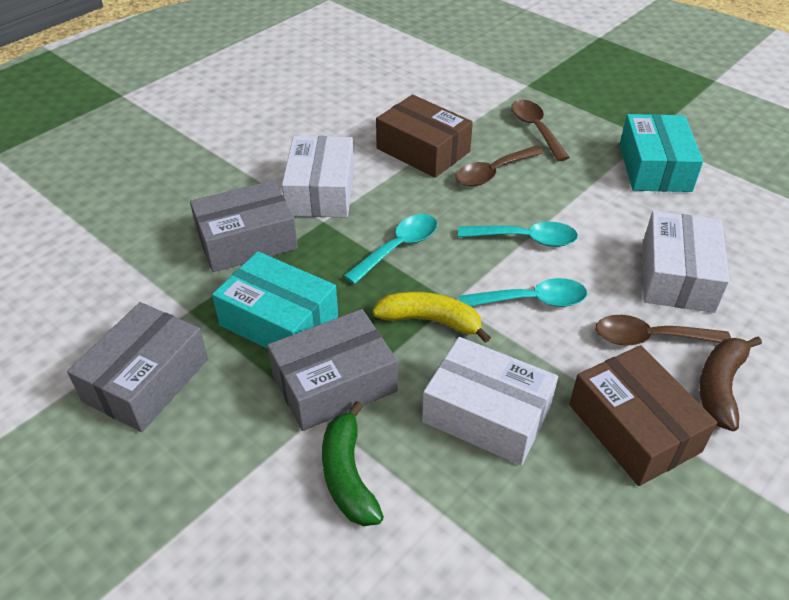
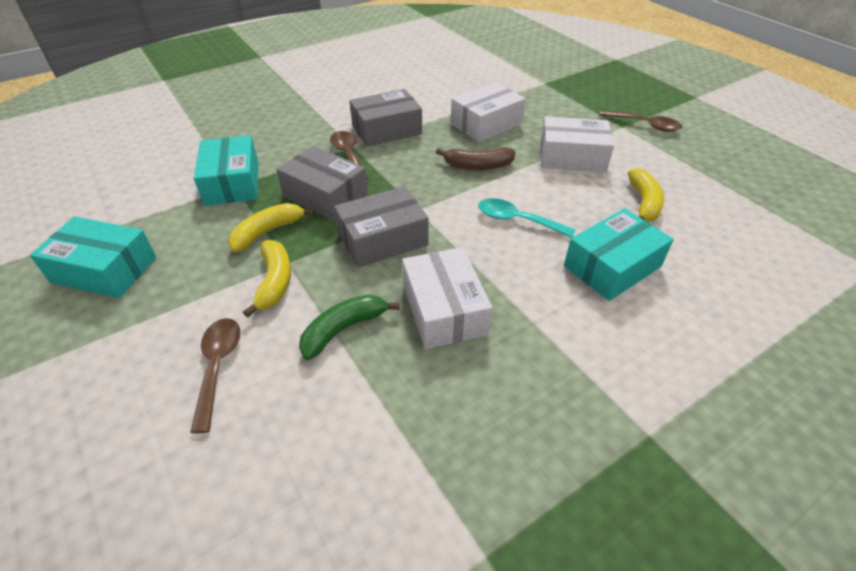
brown box: [376,95,473,178] [569,345,717,486] = 2 -> none = 0
turquoise box: [212,251,338,349] [619,114,703,192] = 2 -> [30,217,157,298] [194,135,258,206] [564,208,674,301] = 3
turquoise spoon: [344,214,438,284] [458,222,578,247] [458,278,587,307] = 3 -> [478,198,576,238] = 1
yellow banana: [373,291,491,343] = 1 -> [228,203,315,252] [243,240,291,317] [628,168,664,222] = 3

